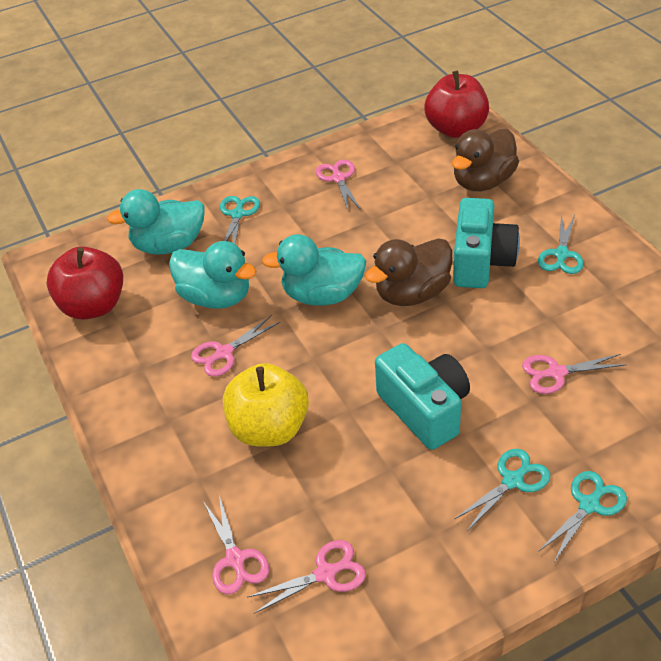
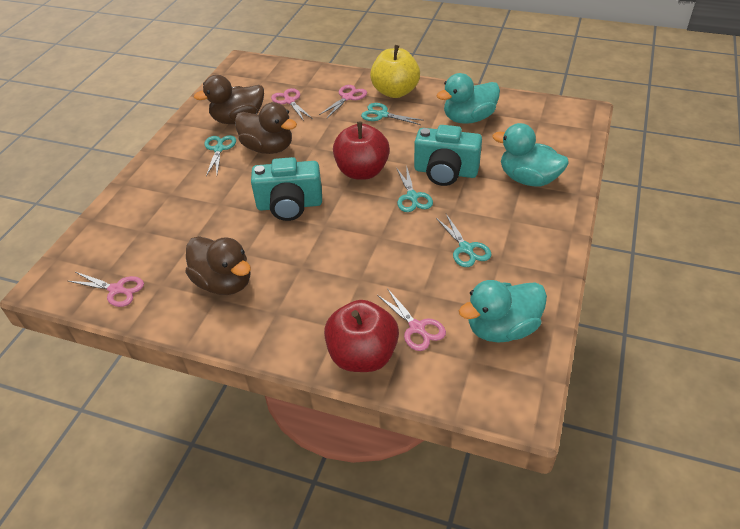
brown duck: [365,238,452,306] [452,129,519,191] = 2 -> [185,236,251,295] [194,75,264,124] [235,102,297,154] = 3
pink scissors: [191,315,280,377] [203,496,269,594] [248,540,366,614] [316,160,361,210] [522,354,627,394] = 5 -> [68,271,144,307] [271,88,313,121] [319,85,367,118] [377,288,446,351] = 4

